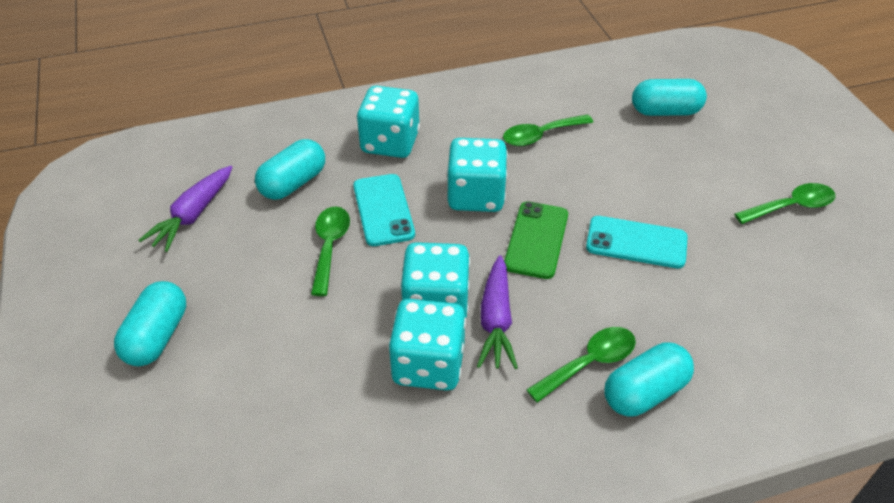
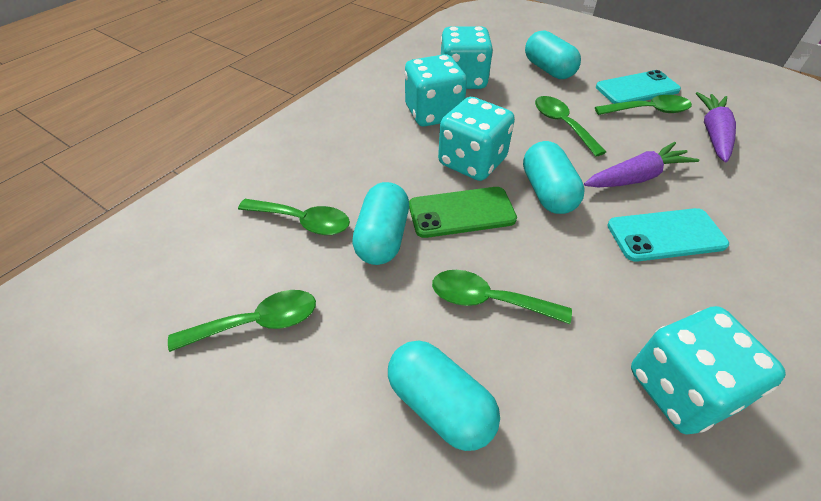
green spoon: [311,207,350,296] [503,114,593,146] [526,327,636,403] [734,183,835,224] = 4 -> [168,290,316,352] [238,199,350,235] [432,270,572,324] [535,96,606,157] [595,95,692,115] = 5

